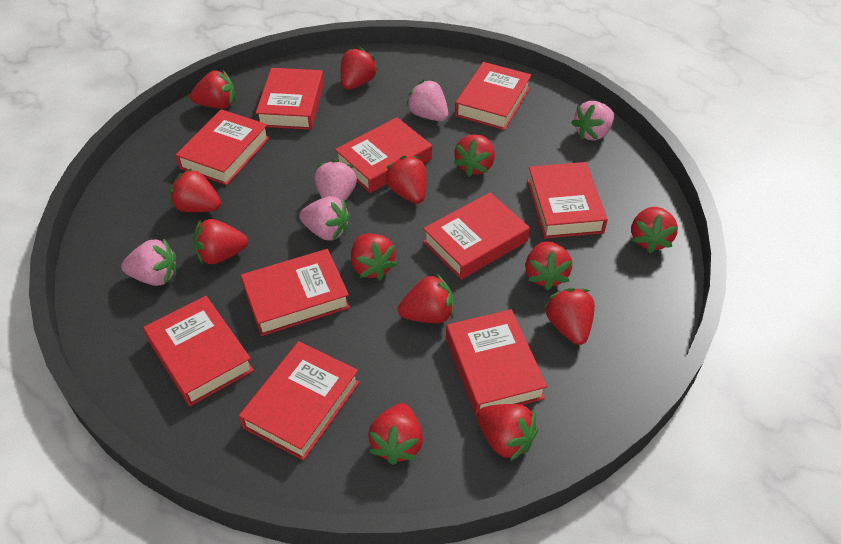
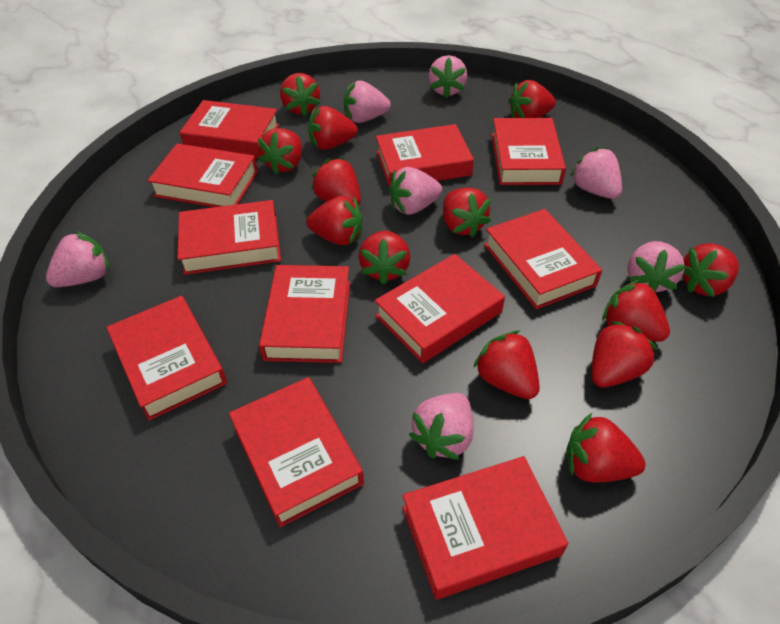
pink strawberry: [121,239,177,286] [299,196,350,241] [314,159,357,201] [406,80,448,121] [571,101,614,140] = 5 -> [46,231,109,287] [344,80,391,123] [388,167,442,215] [409,393,474,460] [428,55,467,98] [570,147,622,199] [628,241,685,292] = 7
red book: [143,296,254,406] [176,109,270,185] [239,341,359,461] [241,249,350,336] [256,68,324,130] [335,117,432,193] [423,192,530,279] [446,309,547,416] [455,62,532,130] [527,162,608,239] = 10 -> [106,296,227,421] [148,143,258,207] [177,200,281,275] [180,100,280,158] [229,377,364,527] [259,265,350,363] [375,254,505,363] [376,124,474,186] [403,456,568,600] [484,209,602,310] [492,118,566,185] = 11

